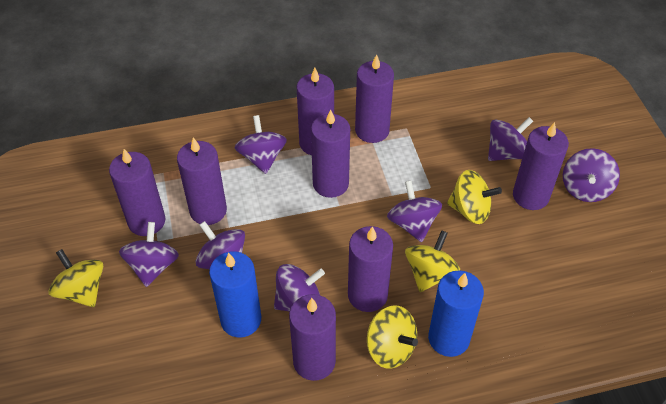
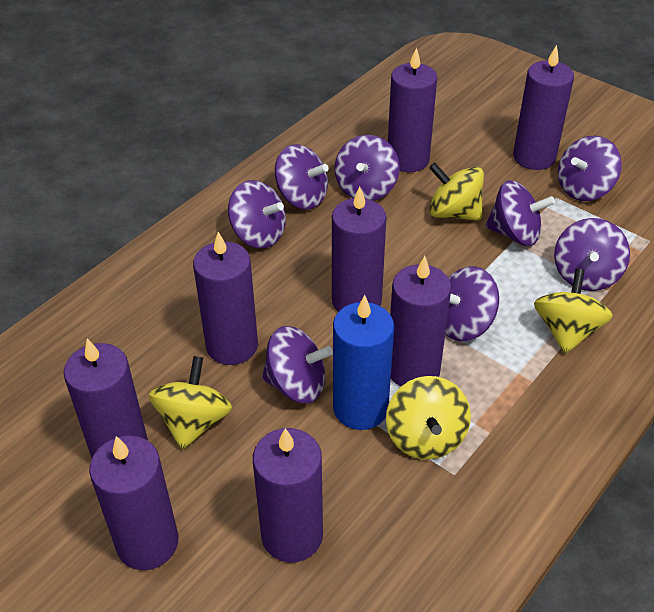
blue candle: [209,251,261,337] [428,270,484,357] = 2 -> [333,295,394,430] = 1
purple spinning top: [119,222,179,287] [196,221,245,269] [235,115,287,174] [274,264,325,312] [387,180,442,242] [488,117,533,161] [563,148,620,202] = 7 -> [228,180,286,249] [262,326,333,404] [275,144,329,210] [335,135,400,201] [445,266,499,341] [485,180,555,246] [554,218,630,291] [558,136,622,201] = 8

